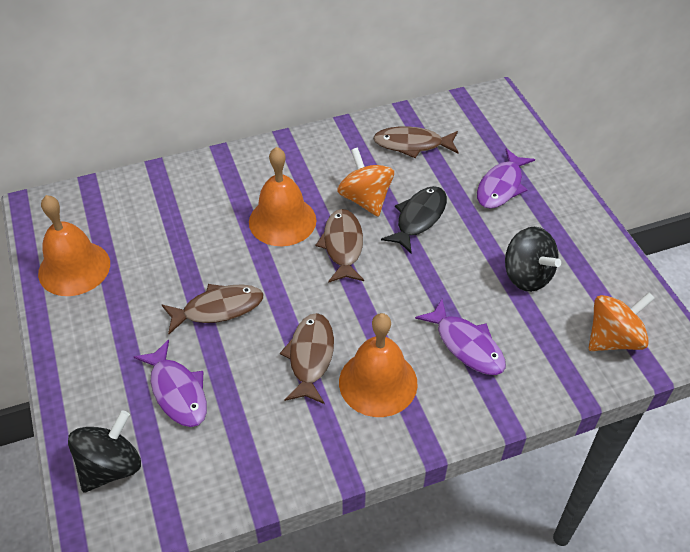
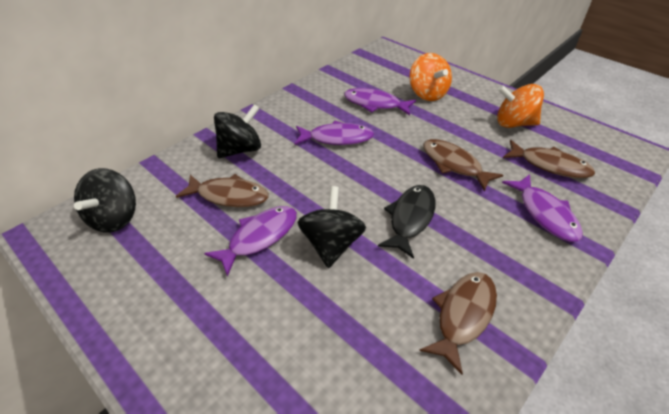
black spinning top: [68,410,141,493] [505,227,561,292] = 2 -> [74,168,136,233] [214,104,261,158] [297,186,366,268] = 3
orange bell: [38,195,110,296] [249,147,316,246] [339,313,418,417] = 3 -> none = 0
purple fish: [134,340,207,427] [415,299,506,375] [477,148,535,209] = 3 -> [204,206,297,277] [295,121,374,145] [344,88,416,116] [502,174,583,242] = 4

